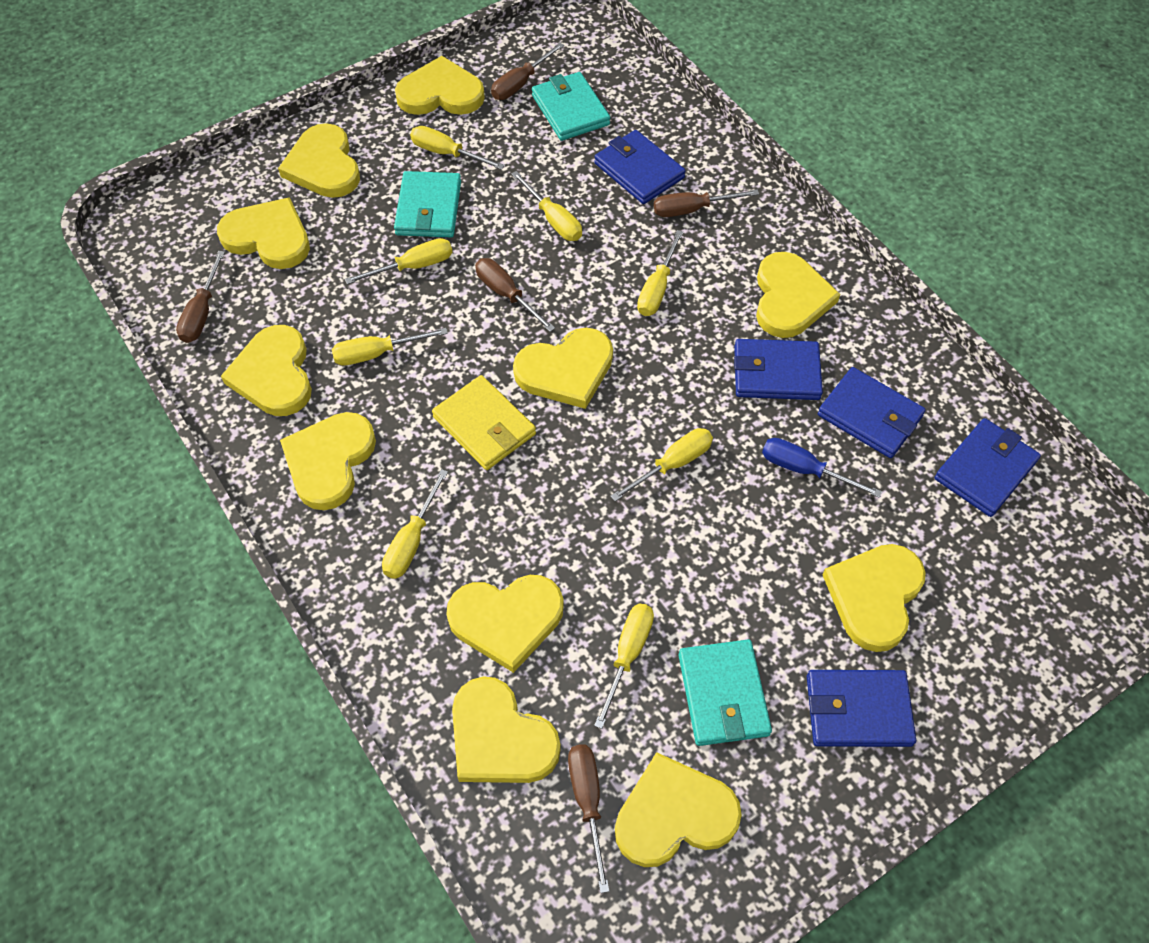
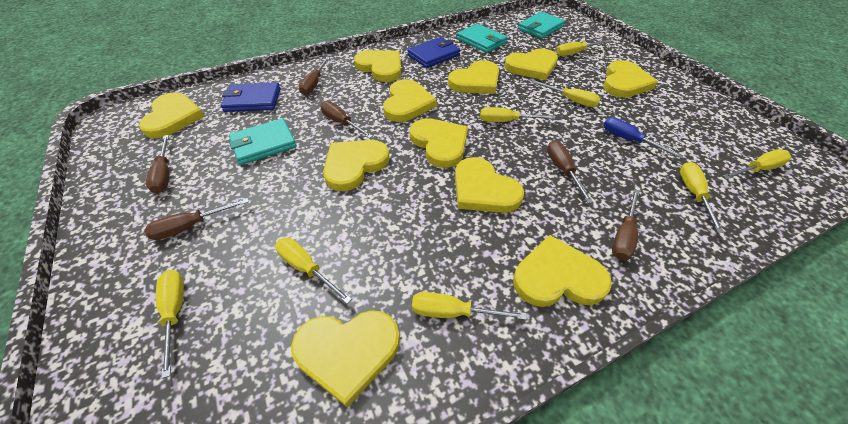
blue wallet: [594,130,685,204] [734,339,823,400] [807,670,916,747] [818,367,926,458] [935,418,1041,517] = 5 -> [221,82,281,112] [407,37,460,68] = 2
brown screwdriver: [176,251,225,343] [475,258,555,332] [491,43,564,100] [568,745,610,893] [654,189,759,217] = 5 -> [144,198,249,240] [146,135,169,193] [298,57,330,95] [320,101,373,138] [547,141,593,203] [612,189,640,261] = 6
yellow wallet: [432,375,536,470] = 1 -> none = 0

